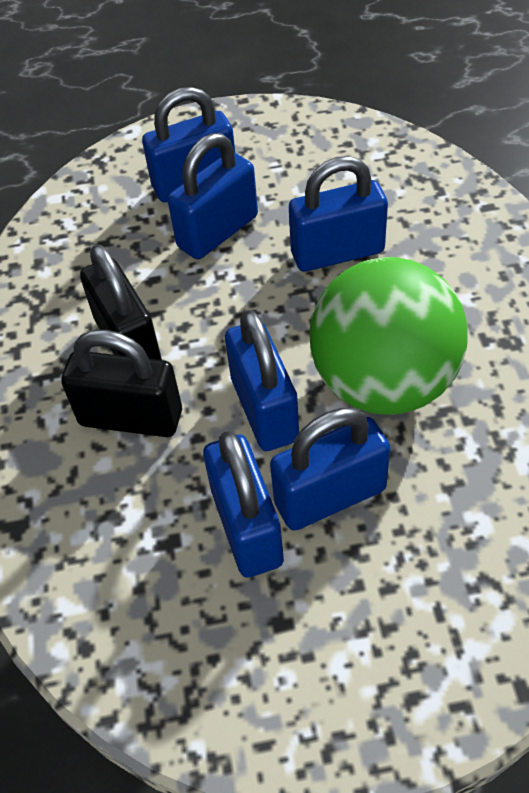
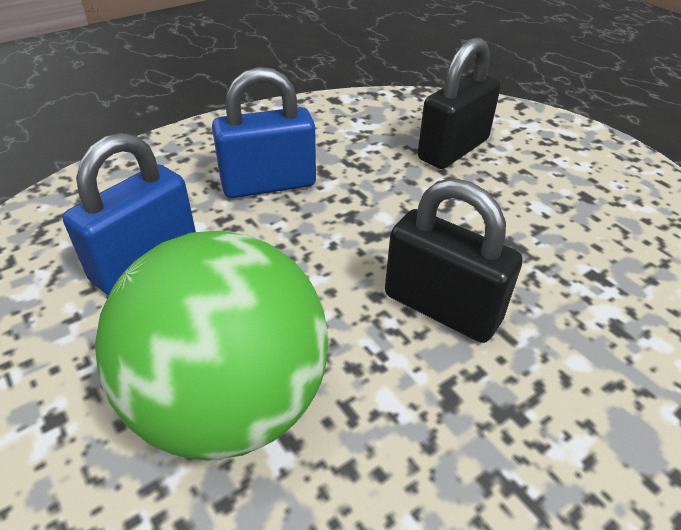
blue padlock: [142,87,235,202] [168,133,258,259] [203,431,284,578] [225,310,299,451] [270,408,390,531] [289,156,388,272] = 6 -> [63,133,196,295] [212,67,316,198] = 2

